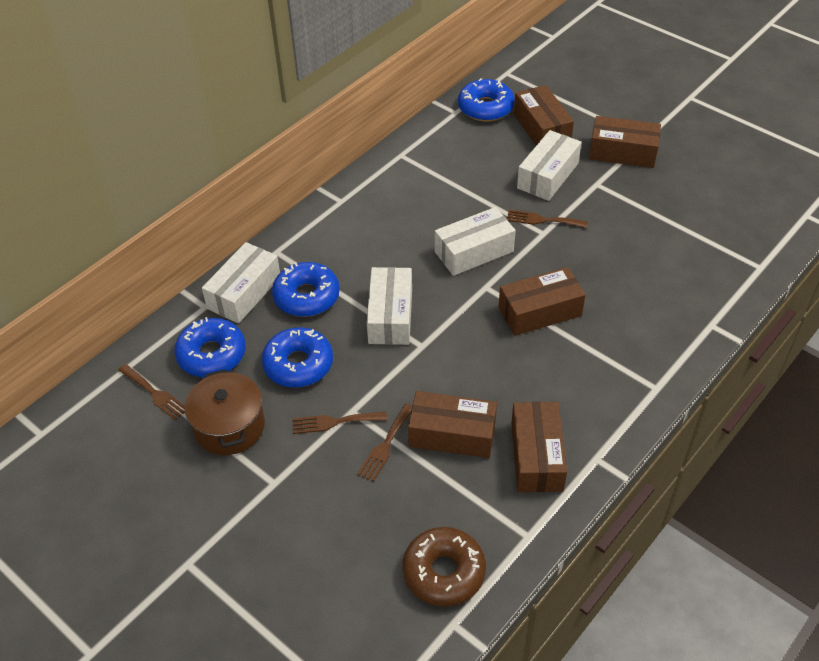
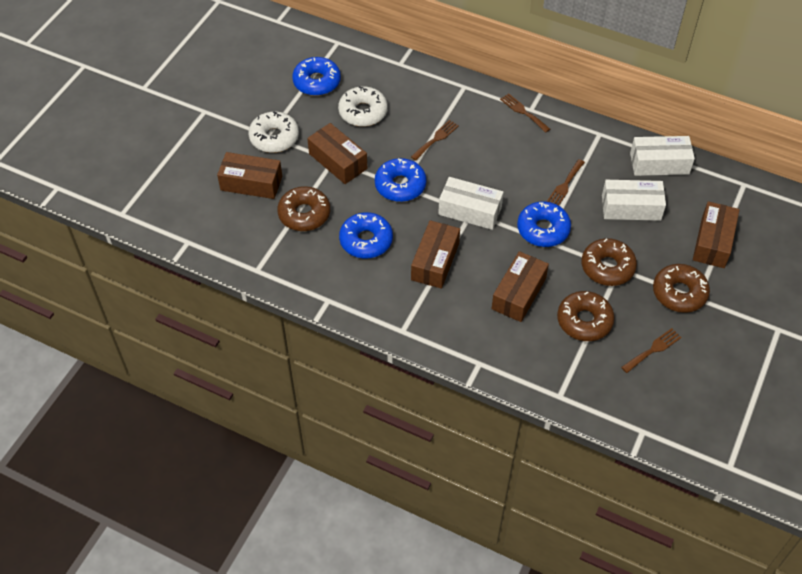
brown donut: [402,527,486,607] = 1 -> [277,186,330,231] [557,291,615,341] [581,238,637,286] [653,264,710,313] = 4
brown pot: [185,369,265,455] = 1 -> none = 0
white box: [202,242,280,323] [367,267,412,345] [435,207,516,276] [517,130,581,201] = 4 -> [438,177,504,230] [602,180,666,221] [630,136,695,176] = 3
white donut: none = 0 -> [248,111,299,153] [338,87,388,127] = 2

